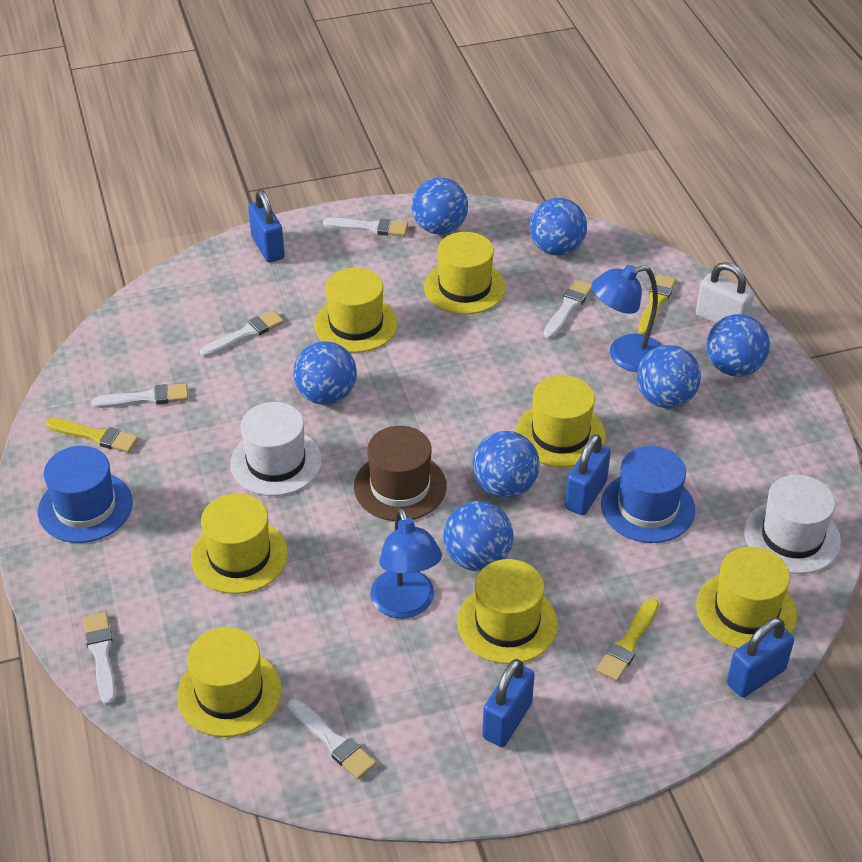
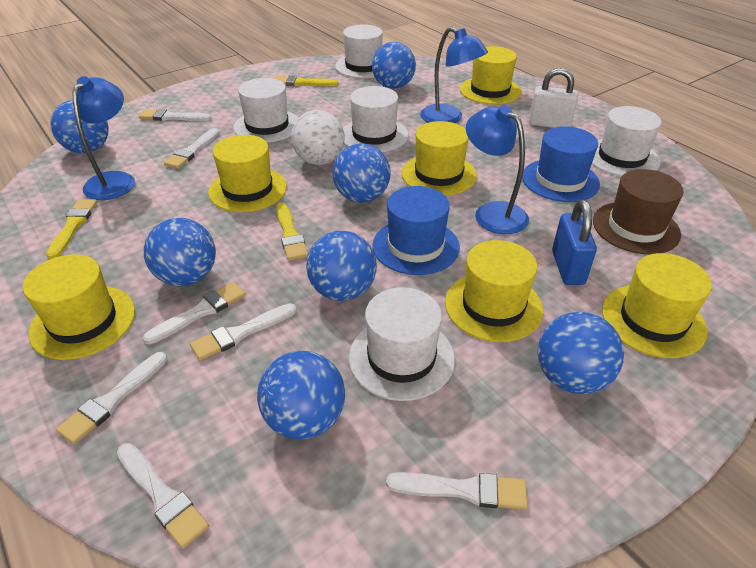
blue lamp: [370,508,442,619] [592,265,662,372] = 2 -> [72,76,135,200] [420,27,488,123] [466,105,529,234] = 3
blue padlock: [248,190,285,262] [482,659,535,747] [565,434,611,515] [727,618,794,697] = 4 -> [552,200,597,285] = 1
white ball: none = 0 -> [291,110,345,165] = 1
white brush: [83,612,116,706] [91,383,188,408] [200,310,284,357] [287,699,376,779] [323,218,408,236] [544,279,592,339] = 6 -> [56,352,167,444] [117,443,209,549] [139,109,211,121] [143,282,246,344] [164,128,219,169] [190,303,297,361] [386,472,528,510] = 7
white hat: [230,402,322,496] [744,475,841,574] = 2 -> [233,78,298,143] [335,24,383,78] [343,86,409,152] [349,287,455,401] [592,106,662,176] = 5
yellow hat: [177,627,282,737] [191,493,288,594] [314,268,398,353] [424,232,506,314] [457,559,558,664] [516,375,606,467] [696,547,797,649] = 7 -> [23,254,135,360] [208,135,287,212] [402,121,477,196] [445,240,543,342] [460,46,521,105] [602,253,712,358] = 6

